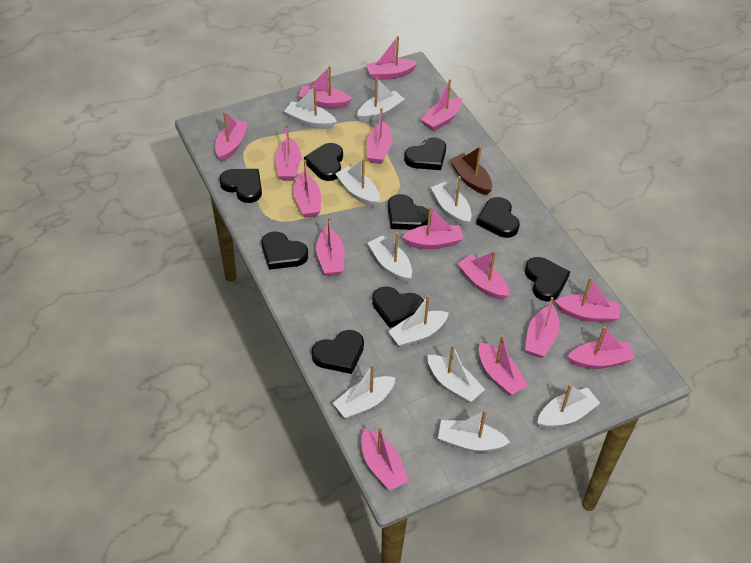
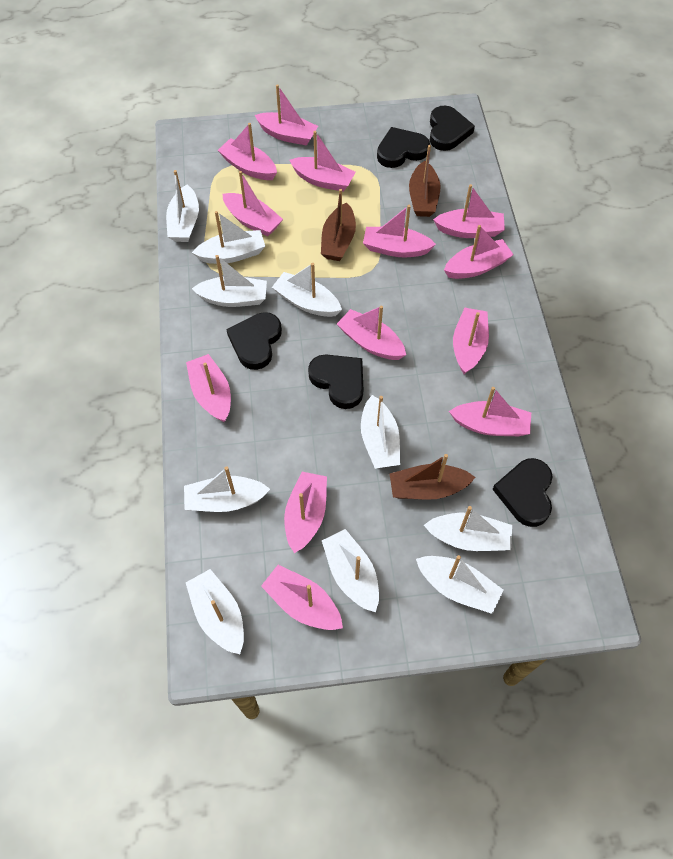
black heart: [219,169,262,203] [261,231,308,270] [304,143,343,181] [312,330,364,374] [372,286,424,328] [388,194,431,230] [404,137,446,170] [476,197,520,238] [525,257,570,301] = 9 -> [226,312,282,370] [308,355,363,409] [377,127,430,168] [430,106,475,151] [492,458,553,527] = 5
brown boat: [450,146,492,195] = 1 -> [321,189,356,261] [390,454,475,500] [409,145,441,217] = 3
pink boat: [215,111,248,161] [275,124,301,181] [294,160,321,218] [298,66,352,109] [316,216,345,276] [361,427,409,491] [366,36,418,80] [367,108,392,164] [402,206,463,249] [421,79,462,131] [457,251,509,300] [479,335,528,396] [525,297,559,358] [555,277,620,323] [567,326,635,369] = 15 -> [186,354,231,422] [218,123,277,180] [223,171,283,236] [255,84,318,146] [261,565,343,630] [284,472,327,553] [289,131,355,192] [337,305,406,360] [363,205,436,257] [433,184,505,238] [444,225,514,279] [449,387,531,436] [453,308,489,374] = 13

